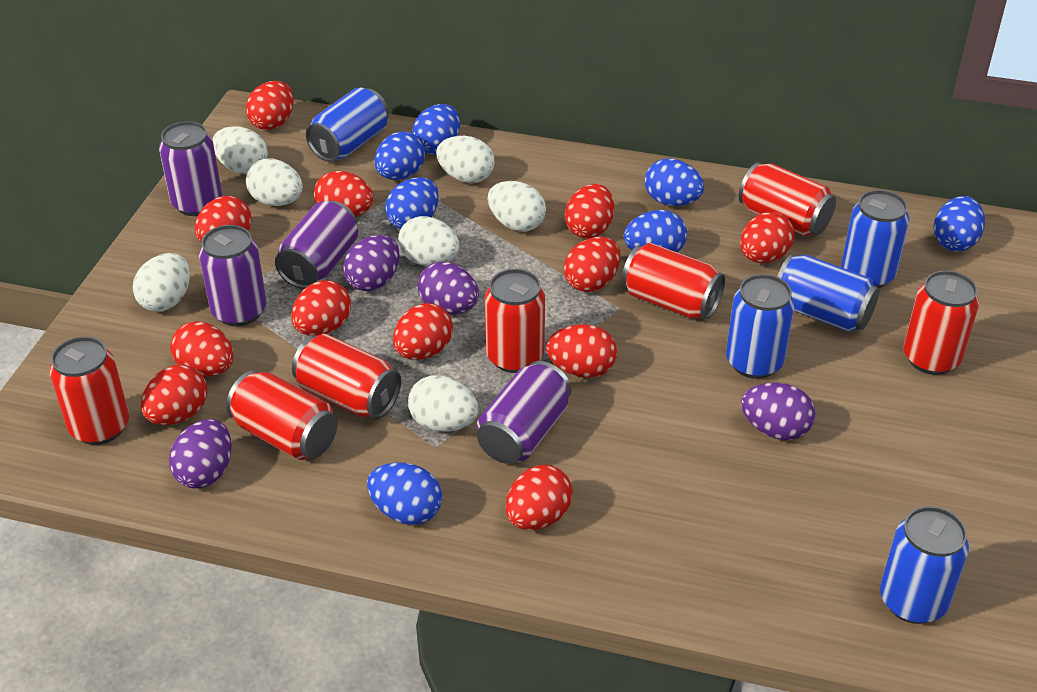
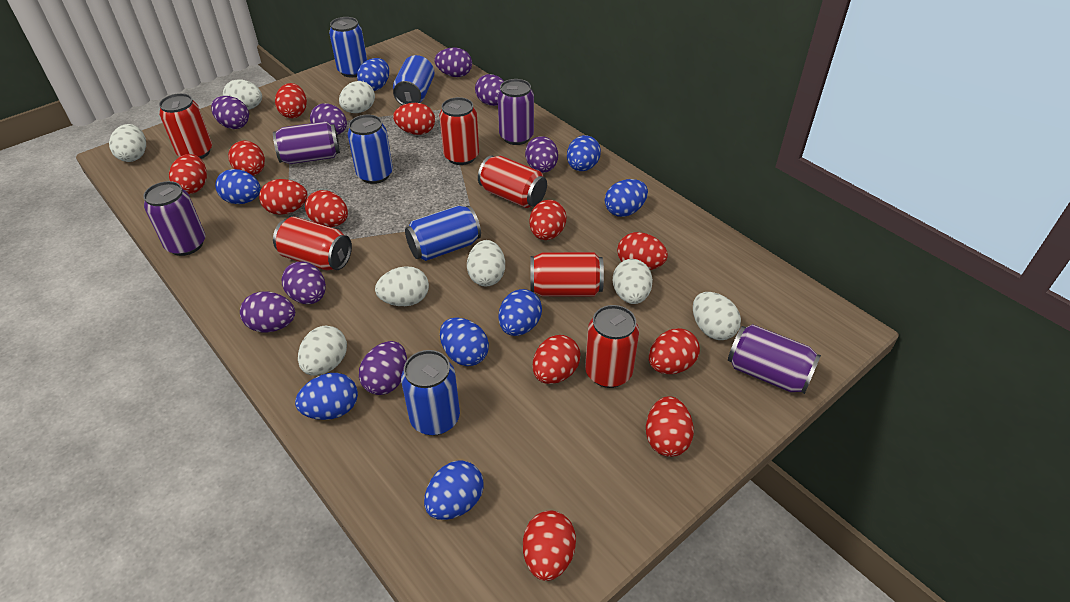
blue egg: [367,463,442,525] [374,131,425,180] [385,177,439,229] [412,104,460,154] [624,210,687,252] [645,159,704,206] [934,196,985,251] = 7 -> [215,169,261,204] [295,373,358,420] [357,58,389,91] [424,460,484,520] [440,318,489,366] [499,289,542,336] [567,135,601,171] [605,179,648,217] = 8
purple egg: [169,419,232,489] [343,235,400,291] [418,262,479,314] [741,383,816,440] = 4 -> [211,96,249,129] [240,291,295,333] [282,261,326,304] [310,103,347,135] [359,341,407,395] [434,47,472,77] [475,74,504,106] [525,136,558,173] = 8
red can: [50,337,129,445] [226,370,338,460] [292,334,401,419] [485,269,545,373] [622,243,725,319] [739,162,836,237] [903,270,979,375] = 7 -> [159,93,212,159] [273,217,352,271] [439,97,479,165] [478,155,547,208] [530,252,604,297] [585,305,639,388] = 6
white egg: [133,253,190,312] [212,126,268,174] [246,159,303,206] [398,216,459,266] [408,376,478,432] [436,136,494,183] [488,181,546,232] = 7 -> [109,124,146,162] [223,79,262,110] [298,326,347,376] [339,81,375,113] [375,266,429,306] [467,240,505,286] [613,259,653,304] [693,292,741,340] = 8

